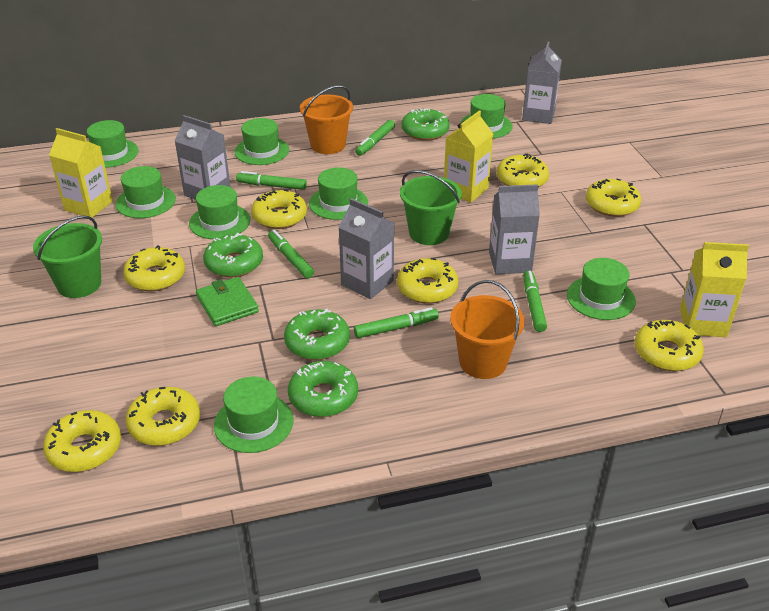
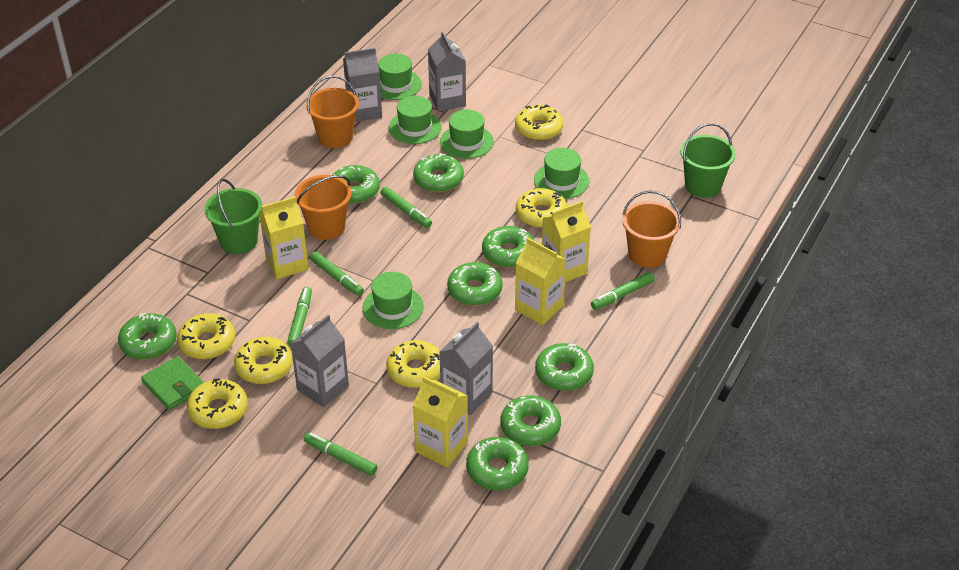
green donut: [203,233,263,277] [284,309,350,360] [288,361,358,417] [402,108,450,141] = 4 -> [118,313,177,360] [333,165,380,204] [413,153,464,192] [447,262,502,306] [466,437,529,490] [482,226,534,268] [501,395,561,446] [535,343,594,391] = 8
green hat: [87,120,139,168] [115,166,176,218] [189,185,250,239] [214,376,293,453] [235,118,289,165] [309,167,368,220] [460,94,512,138] [567,258,636,320] = 8 -> [362,272,424,329] [378,54,422,100] [389,96,442,144] [440,110,494,159] [534,148,589,199] = 5
orange bucket: [300,85,353,154] [450,280,525,379] = 2 -> [295,175,352,240] [306,76,359,148] [622,190,681,268] = 3
yellow carton: [49,128,113,218] [444,110,493,202] [680,242,749,337] = 3 -> [259,196,309,279] [413,376,468,468] [515,238,566,325] [542,201,591,282] = 4
yellow donut: [43,410,121,472] [123,245,185,291] [126,387,200,446] [251,190,307,229] [397,258,458,304] [497,154,549,187] [586,179,641,217] [634,320,704,371] = 8 -> [177,313,235,359] [187,378,248,429] [234,337,293,384] [386,340,440,388] [515,104,564,141] [516,188,567,228] = 6

